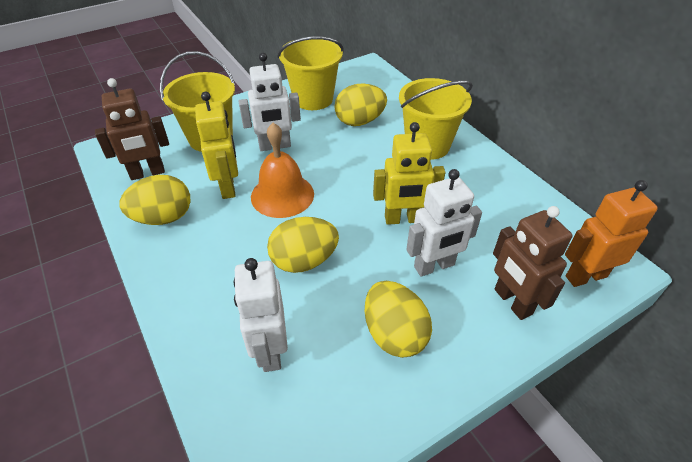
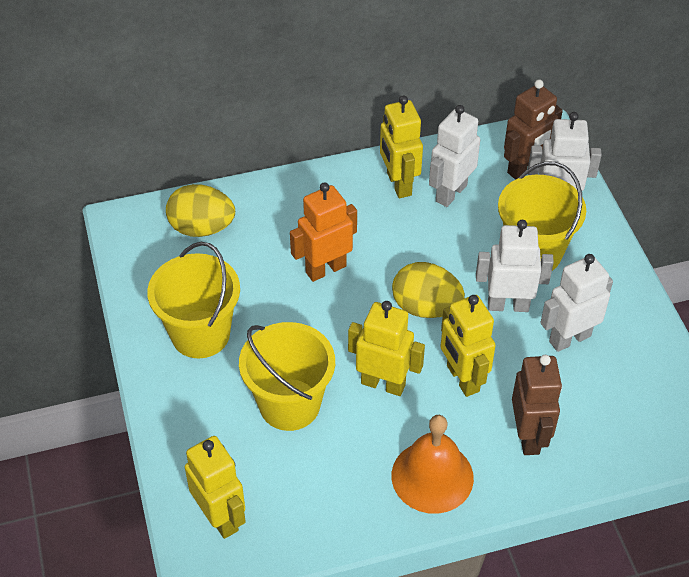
white robot: [233,258,288,372] [239,53,301,151] [406,169,482,277] = 3 -> [429,105,480,207] [476,220,554,312] [528,112,602,191] [540,254,613,352] = 4
yellow egg: [119,175,191,225] [267,217,339,273] [334,84,387,126] [365,281,432,358] = 4 -> [166,184,235,237] [392,262,465,318] = 2
yellow robot: [195,92,238,199] [373,122,445,225] = 2 -> [185,436,246,539] [348,301,425,396] [380,95,423,198] [440,295,496,397] = 4

